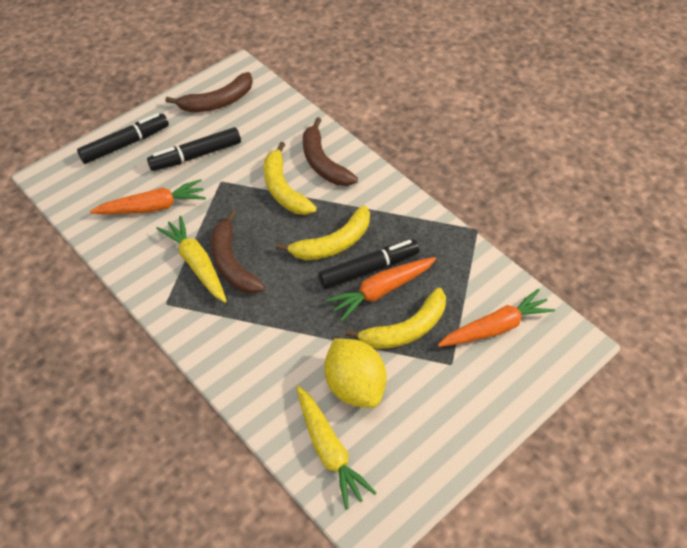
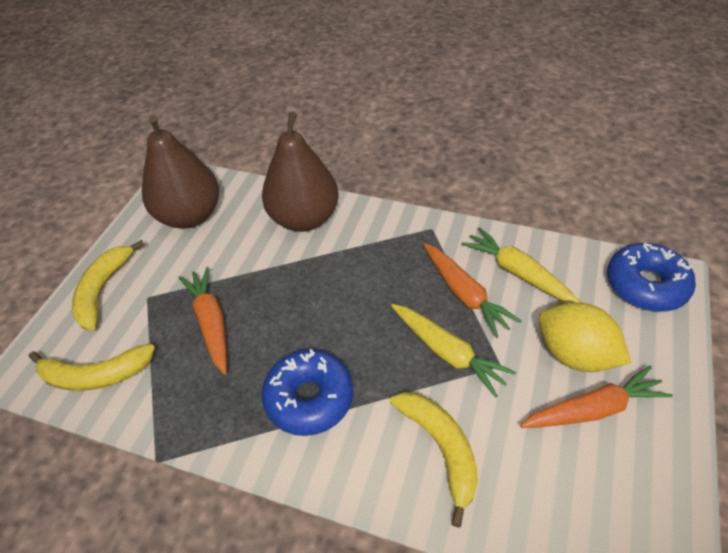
black marker: [77,113,169,164] [147,127,241,171] [318,239,419,289] = 3 -> none = 0
blue donut: none = 0 -> [262,349,353,436] [607,243,696,312] = 2
brown banana: [165,72,253,112] [211,210,265,294] [303,117,358,186] = 3 -> none = 0
brown pear: none = 0 -> [142,115,219,229] [262,112,338,232] = 2

